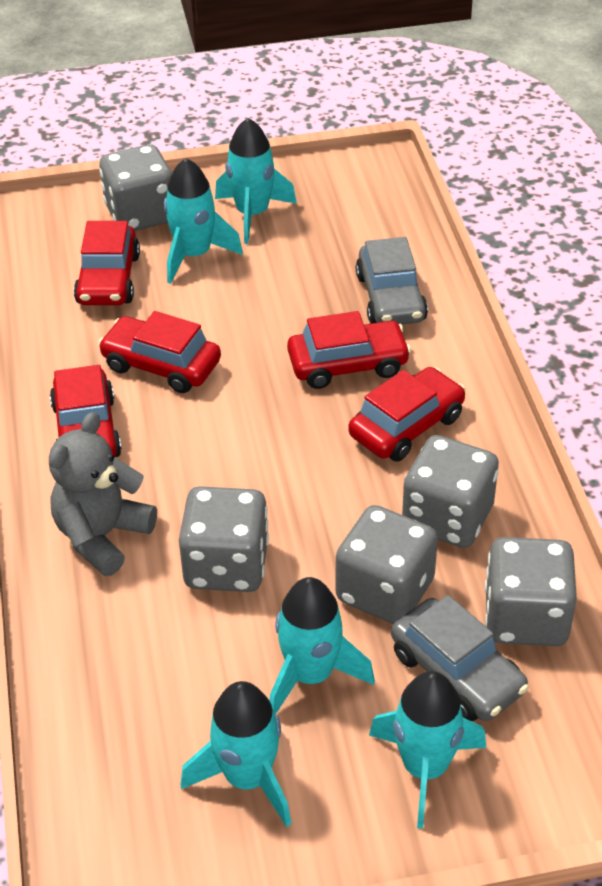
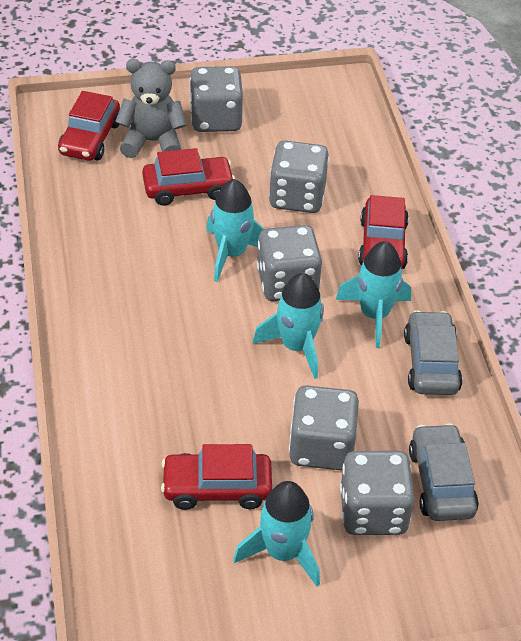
red car: [50,365,122,457] [74,221,140,305] [98,311,221,393] [287,311,411,389] [348,367,466,462] = 5 -> [58,91,120,161] [142,148,235,206] [161,444,272,510] [358,195,409,269] = 4
turquoise rocket: [164,158,243,284] [181,681,291,827] [215,118,297,244] [270,577,375,715] [369,671,486,829] = 5 -> [206,179,264,282] [233,481,320,587] [253,273,324,379] [336,241,411,348] = 4

